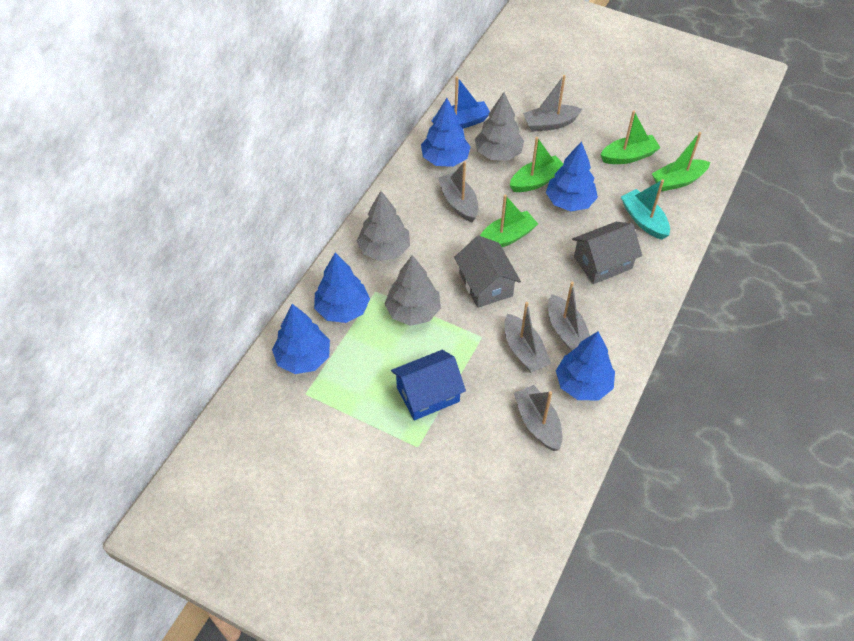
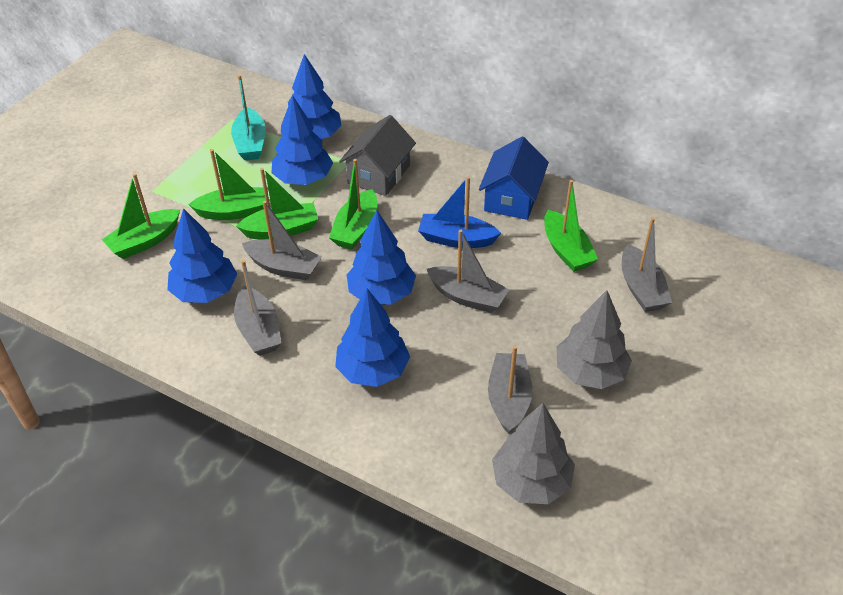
green boat: [480,195,538,247] [510,137,563,192] [600,110,661,164] [652,132,710,191] = 4 -> [102,173,180,259] [188,149,268,220] [236,168,318,239] [329,159,377,250] [544,180,598,272] = 5
grey house: [454,235,521,308] [572,222,642,284] = 2 -> [339,115,416,196] = 1
grey tree: [357,191,410,261] [385,255,441,326] [475,92,524,161] = 3 -> [492,403,575,504] [557,290,632,389] = 2

